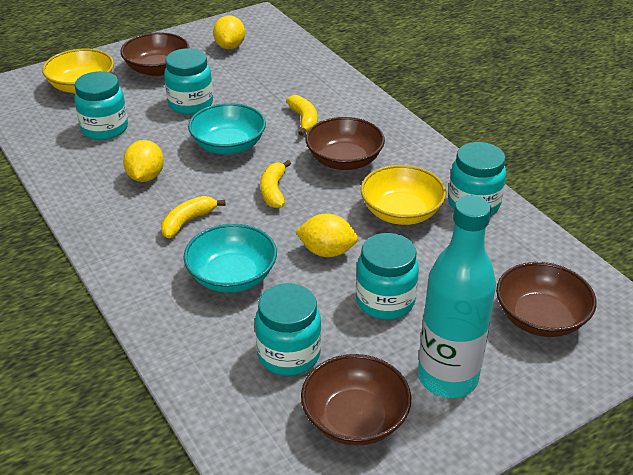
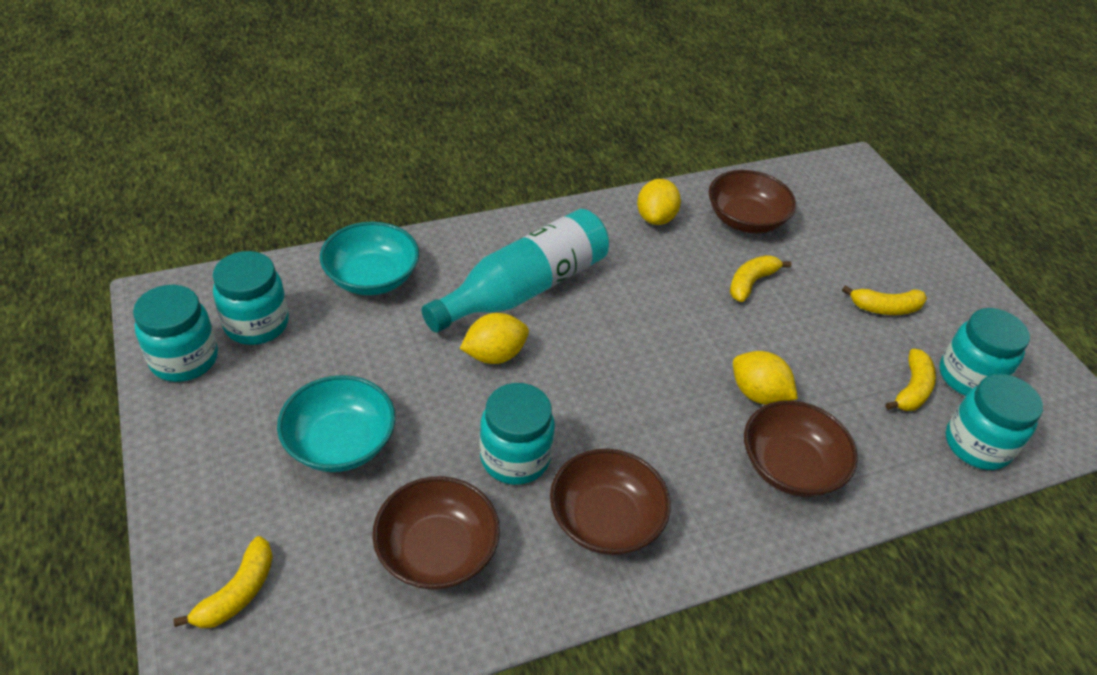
yellow banana: [161,196,226,238] [260,160,291,208] [286,95,317,136] = 3 -> [173,536,273,628] [730,255,792,302] [842,285,927,315] [886,349,936,411] = 4
yellow bowl: [42,49,114,93] [361,165,446,225] = 2 -> none = 0

